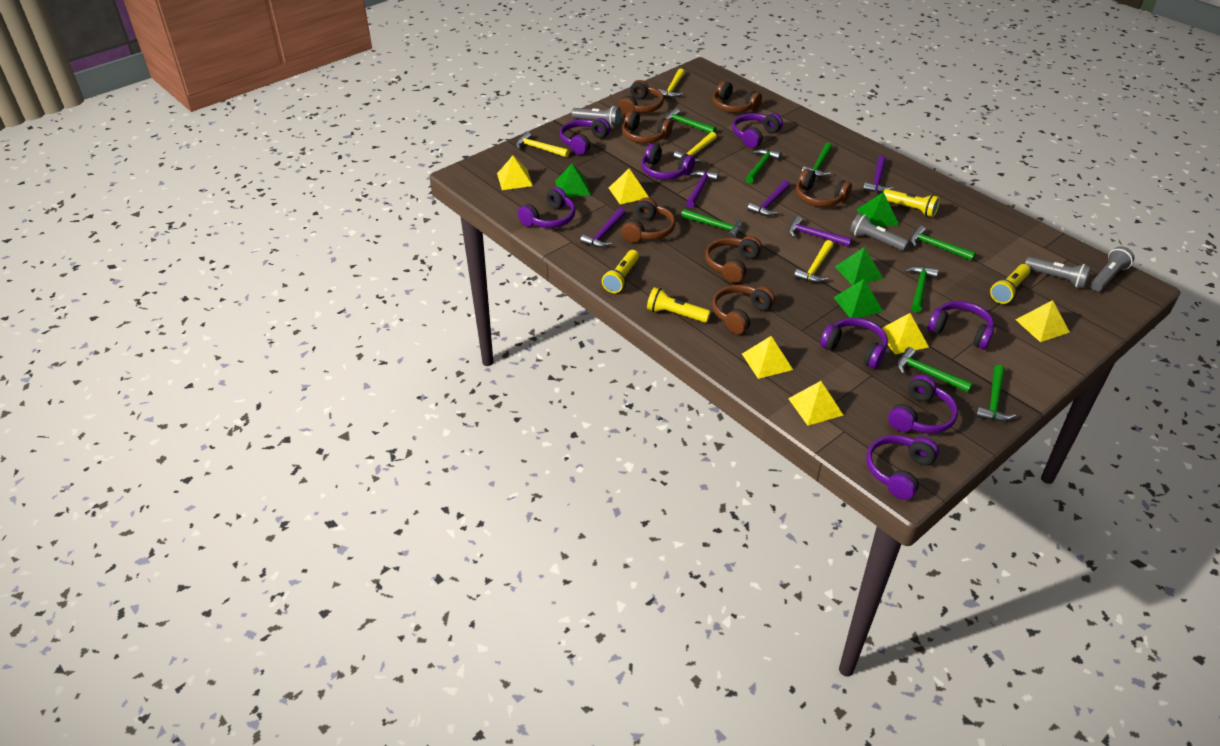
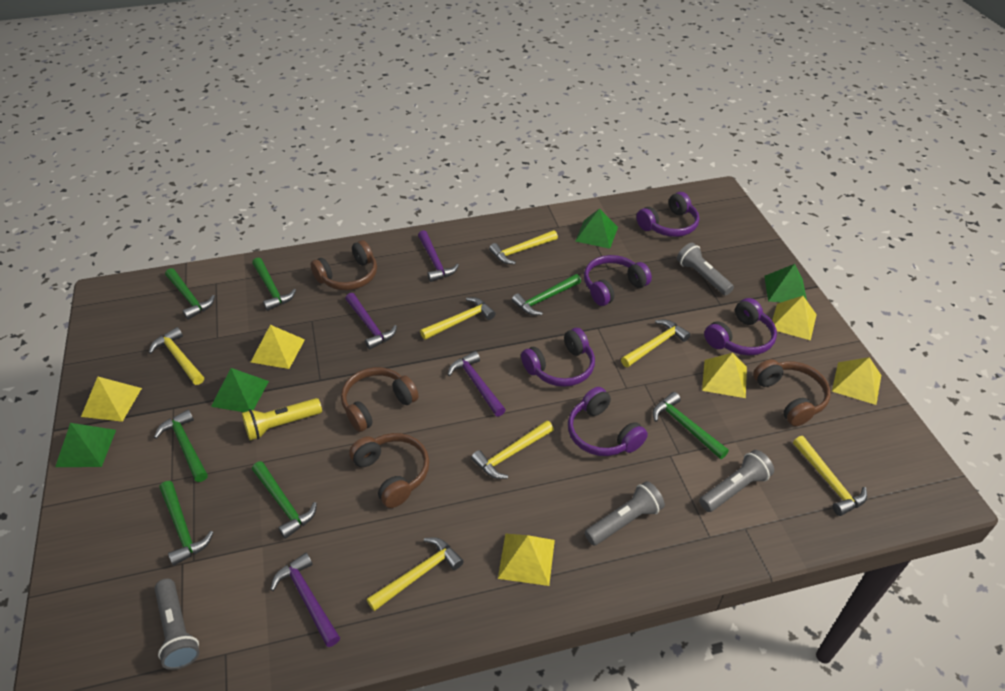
brown headphones: [618,80,664,115] [622,110,673,143] [622,198,676,243] [705,236,762,283] [712,81,762,113] [712,285,776,334] [796,169,852,207] = 7 -> [310,240,377,290] [341,367,419,432] [349,433,429,508] [753,359,831,426] = 4
green hammer: [665,108,717,133] [681,209,743,238] [745,149,781,183] [801,143,832,177] [897,347,973,393] [905,266,939,313] [910,226,976,261] [976,365,1016,422] = 8 -> [154,410,208,482] [159,481,213,566] [165,268,215,320] [252,258,296,311] [252,461,317,539] [512,274,581,316] [653,392,729,459] = 7
purple hammer: [580,208,625,248] [686,170,719,208] [747,180,790,216] [788,216,852,247] [863,156,893,193] = 5 -> [270,553,340,647] [345,293,397,350] [418,230,459,282] [448,351,506,417] = 4
purple headphones: [518,187,576,228] [560,118,611,155] [641,144,695,180] [732,113,783,148] [820,318,888,369] [866,435,939,500] [888,375,958,434] [928,301,994,350] = 8 -> [521,328,595,387] [568,387,648,456] [584,255,652,306] [636,192,699,237] [704,298,777,355] = 5
yellow flashlight: [602,250,639,293] [647,287,711,323] [883,189,940,217] [990,264,1030,304] = 4 -> [242,398,322,440] = 1
yellow hammer: [516,132,570,157] [658,69,685,98] [673,132,717,163] [794,240,834,283] = 4 -> [149,327,204,385] [367,537,464,611] [420,297,495,340] [471,420,554,479] [489,230,558,264] [621,320,690,367] [793,436,867,516] = 7

